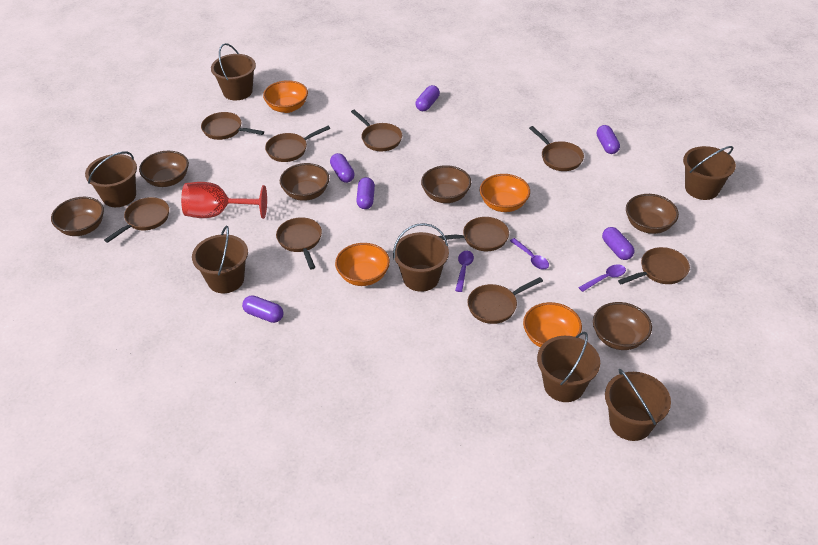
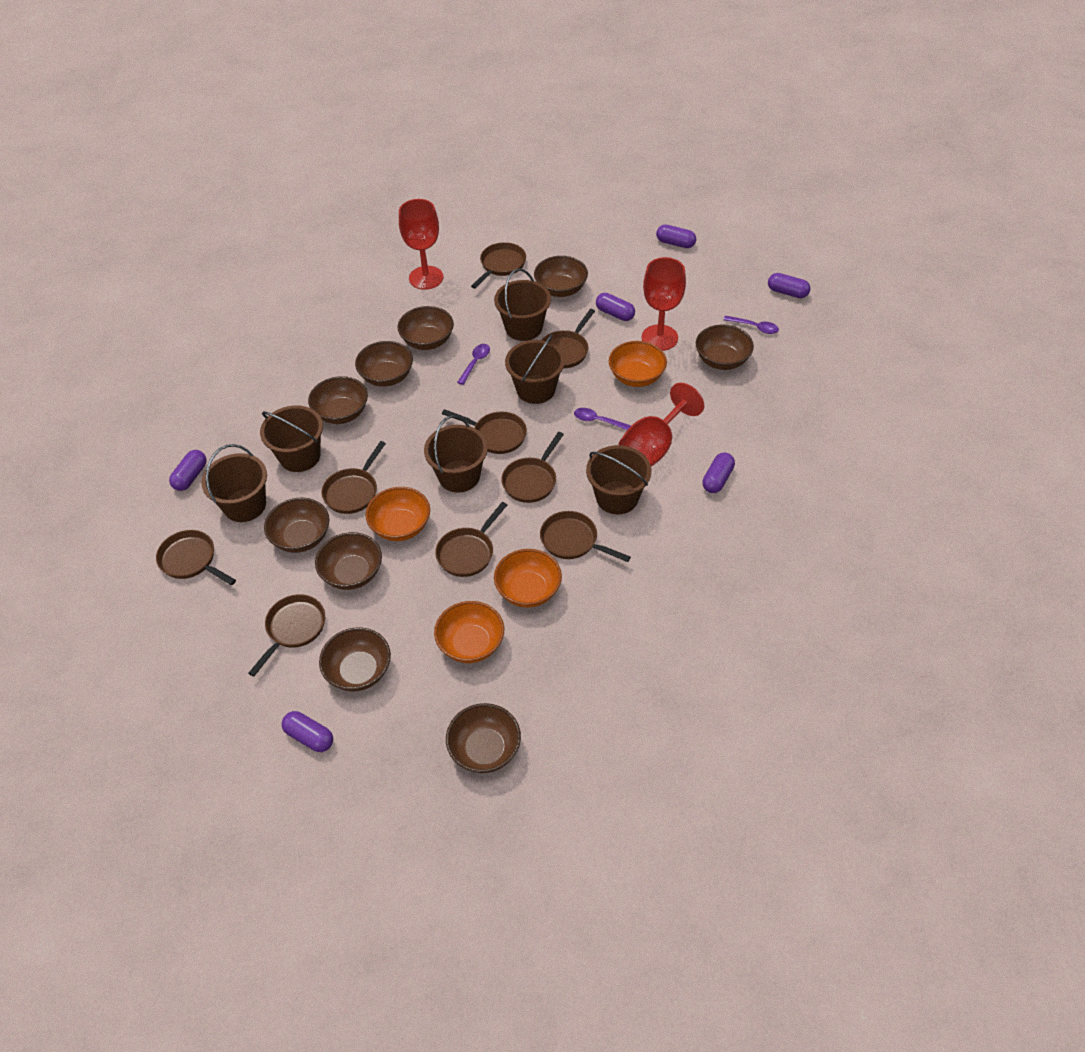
brown bowl: [51,197,104,236] [139,151,189,187] [280,163,329,201] [421,165,471,203] [593,302,652,350] [626,194,679,234] = 6 -> [264,498,329,553] [308,376,368,424] [315,532,382,590] [319,627,391,691] [355,341,413,387] [397,306,454,350] [446,703,521,773] [534,256,588,297] [696,325,754,370] = 9
brown bucket: [85,152,137,207] [192,226,248,293] [211,43,256,100] [393,223,449,292] [537,332,600,402] [605,369,671,441] [683,146,736,200] = 7 -> [201,444,267,522] [260,405,323,472] [424,415,488,493] [494,269,551,341] [505,334,565,404] [586,445,651,514] = 6
red goblet: [181,182,267,219] = 1 -> [399,199,443,290] [619,383,704,467] [642,257,686,351] = 3

